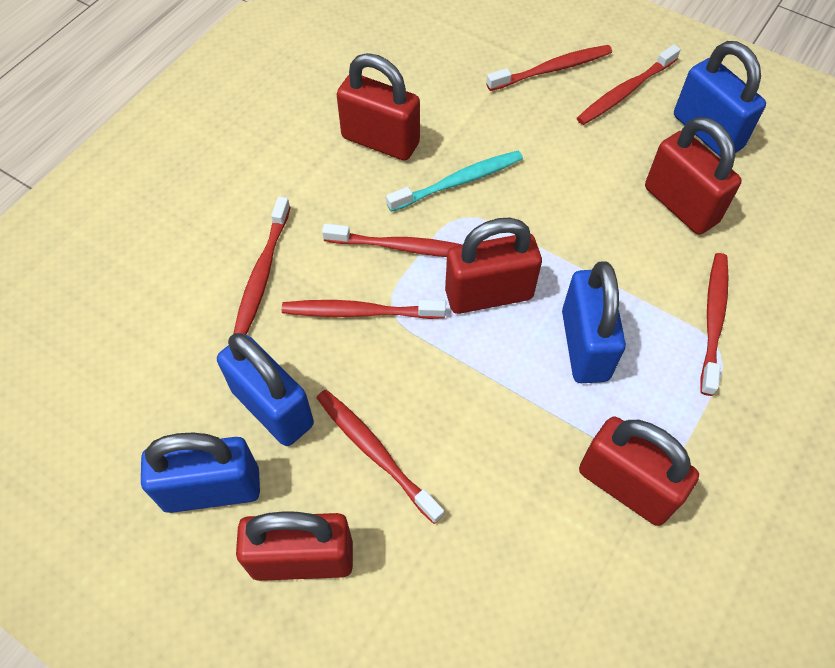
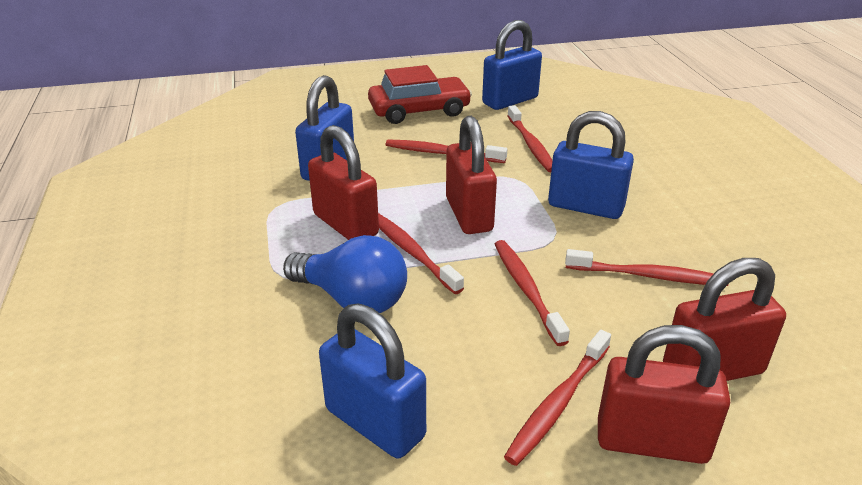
blue light bulb: none = 0 -> [283,235,407,313] = 1
red car: none = 0 -> [368,65,472,124] = 1
red padlock: [236,511,353,581] [337,53,420,160] [445,218,542,314] [579,417,699,526] [645,117,742,235] = 5 -> [308,125,379,240] [446,116,497,234] [598,325,730,464] [663,258,786,381] = 4
red toothbrush: [233,197,291,335] [282,300,446,319] [316,389,444,524] [322,223,462,257] [486,45,612,91] [577,45,681,125] [700,253,728,396] = 7 -> [378,213,464,294] [386,139,507,163] [495,240,570,346] [504,330,611,466] [507,105,552,172] [565,249,728,286] = 6
turquoise toothbrush: [386,151,523,212] = 1 -> none = 0

